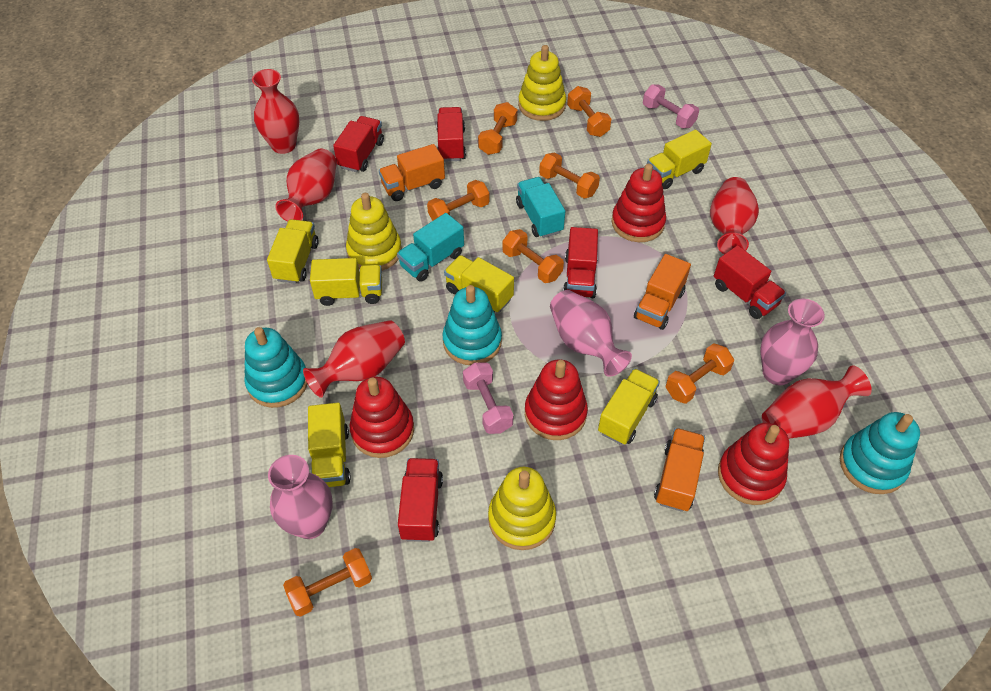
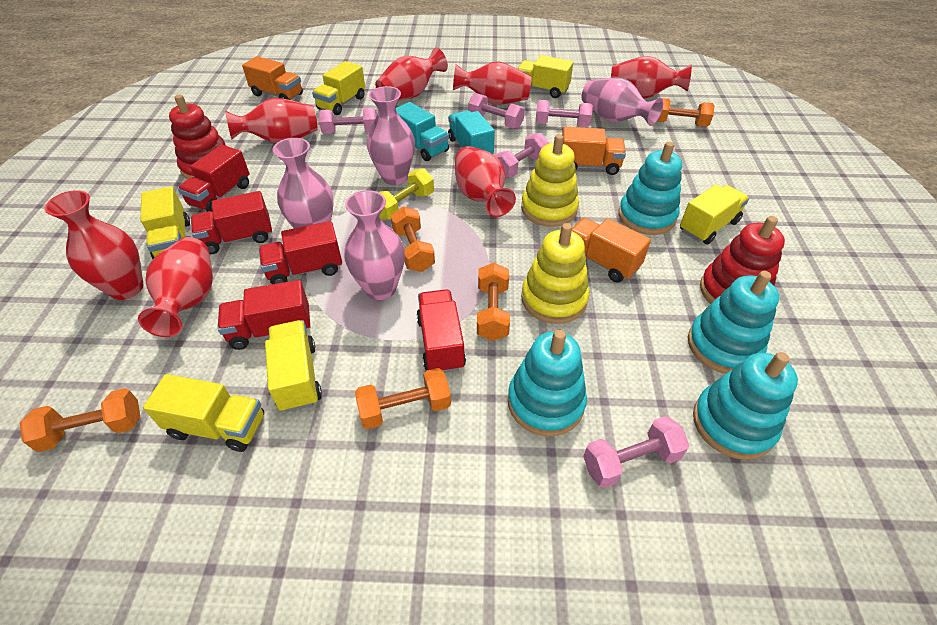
orange dumbbell: [283,548,372,617] [427,180,490,221] [478,102,518,155] [502,229,564,283] [539,152,600,199] [567,86,611,137] [666,343,734,404] = 7 -> [20,388,140,452] [355,368,451,429] [391,206,435,272] [477,263,510,341] [657,98,715,127] = 5
pink dumbbell: [463,362,514,434] [643,84,699,128] = 2 -> [319,107,377,134] [468,93,525,129] [495,133,549,178] [536,100,593,127] [583,416,689,488] = 5
pink vase: [268,455,333,539] [550,290,632,377] [760,299,825,385] = 3 -> [273,138,334,228] [344,190,405,300] [367,86,415,185] [582,77,663,126] = 4
red stacking toy: [349,377,414,458] [525,359,588,440] [612,164,666,242] [718,422,789,505] = 4 -> [169,95,227,180] [700,216,785,304] = 2
red vase: [252,69,299,154] [275,149,337,222] [303,320,405,398] [710,177,759,254] [762,365,872,439] = 5 -> [44,190,144,300] [138,237,213,337] [225,98,318,143] [375,48,448,100] [453,62,532,105] [455,146,516,217] [611,56,692,99] = 7
turquoise stacking toy: [244,327,307,408] [442,285,502,365] [840,412,920,494] = 3 -> [508,330,587,436] [618,142,682,235] [688,271,779,374] [693,352,798,460] = 4
yellow dumbbell: none = 0 -> [379,168,434,220] = 1
yellow stacking toy: [346,193,402,271] [488,467,556,550] [518,45,566,121] = 3 -> [521,134,579,227] [521,223,589,324] = 2

